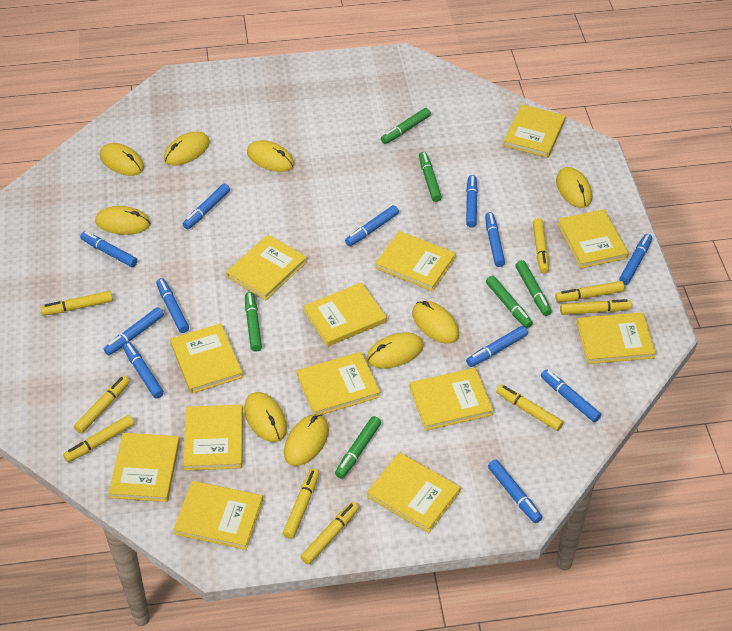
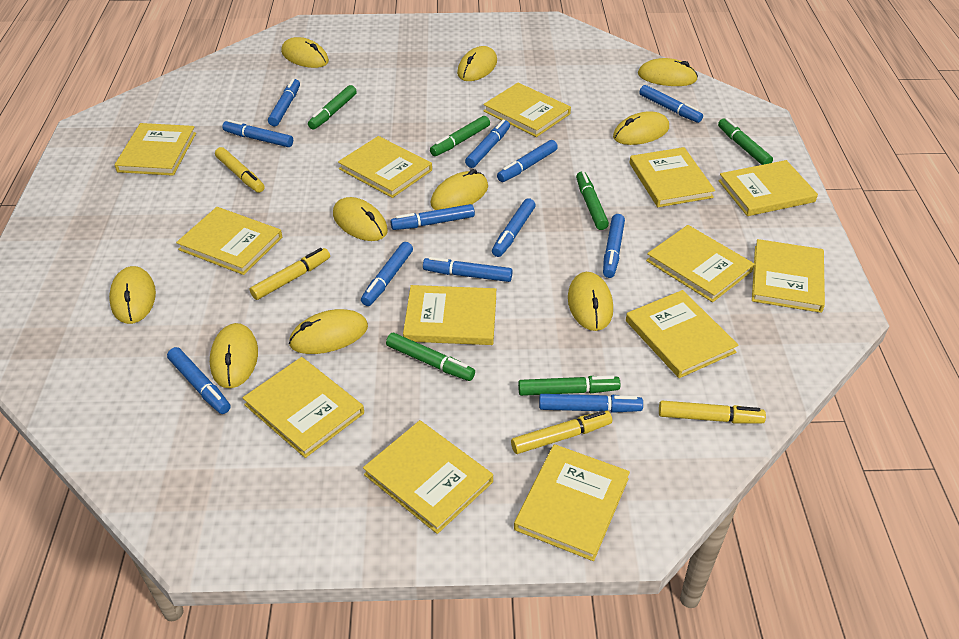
yellow marker: [41,291,113,316] [63,415,134,462] [74,376,130,434] [283,469,319,539] [301,502,359,565] [496,384,563,431] [533,218,549,274] [555,281,625,302] [560,299,632,315] = 9 -> [215,147,264,193] [250,248,330,300] [511,411,612,454] [659,401,766,424] = 4
yellow mouse: [95,206,151,235] [100,143,144,176] [164,132,210,166] [244,392,287,442] [247,140,294,172] [284,414,329,466] [367,332,424,369] [412,301,459,344] [556,167,592,208] = 9 -> [109,266,156,324] [210,323,258,388] [281,37,329,68] [289,309,368,354] [333,197,388,241] [431,169,488,210] [457,46,497,81] [568,272,613,331] [613,111,669,145] [638,58,698,86] = 10

